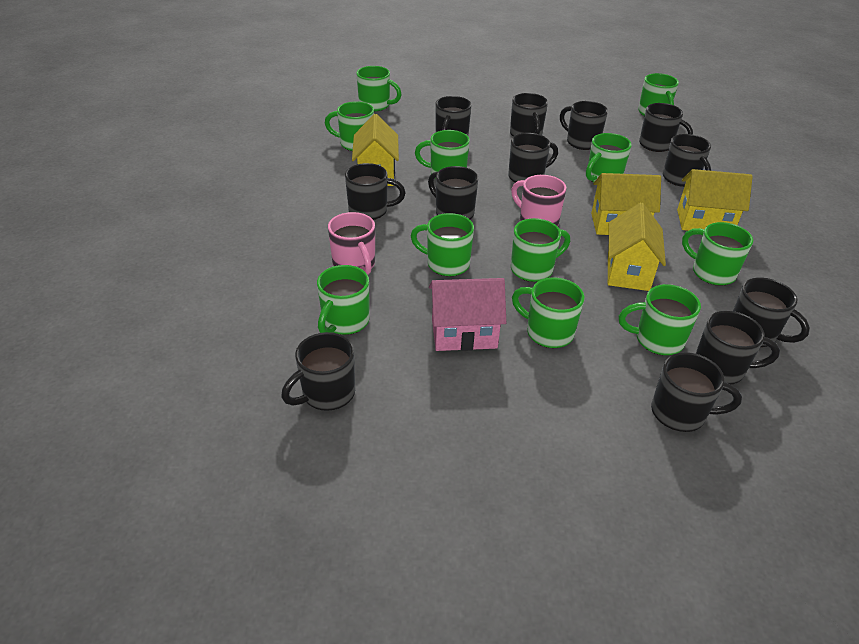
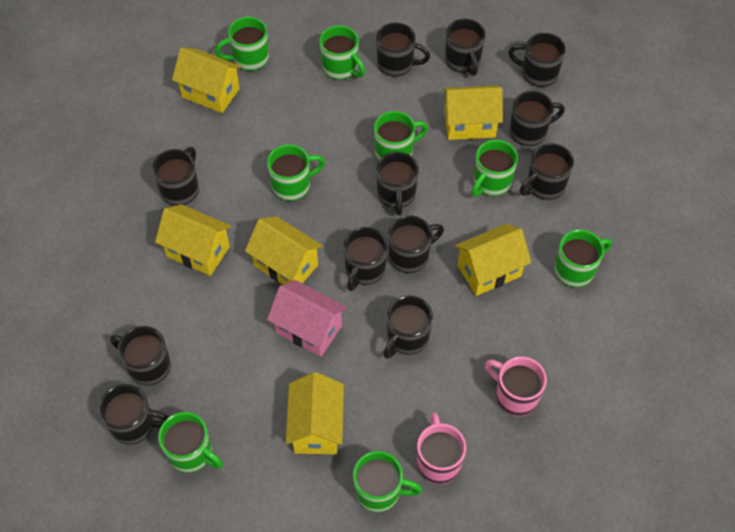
green mug: [317,265,370,335] [325,101,374,151] [356,66,402,112] [411,213,474,276] [415,130,470,179] [511,218,570,282] [512,278,585,348] [586,133,632,182] [619,284,701,355] [638,73,679,116] [682,222,753,286] = 11 -> [158,412,223,473] [215,17,269,71] [267,144,325,201] [319,25,365,79] [353,451,423,512] [374,111,428,160] [472,140,518,197] [554,229,612,287] = 8
yellow house: [352,114,399,186] [591,173,661,235] [608,202,666,291] [677,169,753,231] = 4 -> [155,204,232,276] [172,48,241,113] [245,216,323,284] [286,372,344,454] [443,85,503,140] [455,224,531,296] = 6

